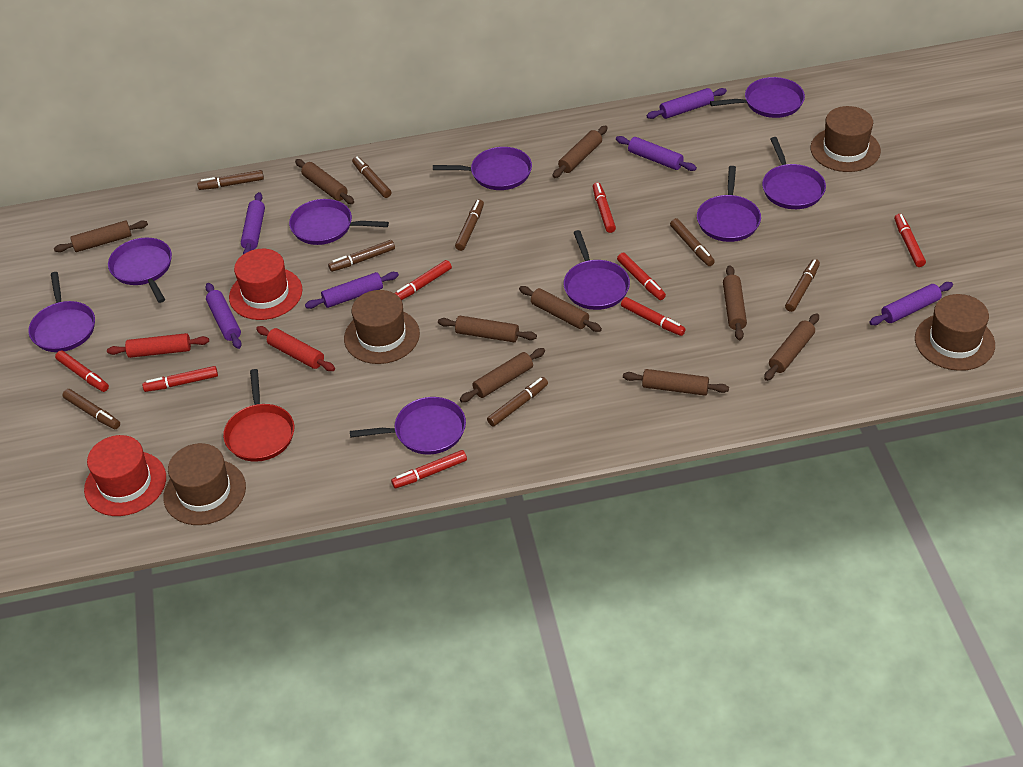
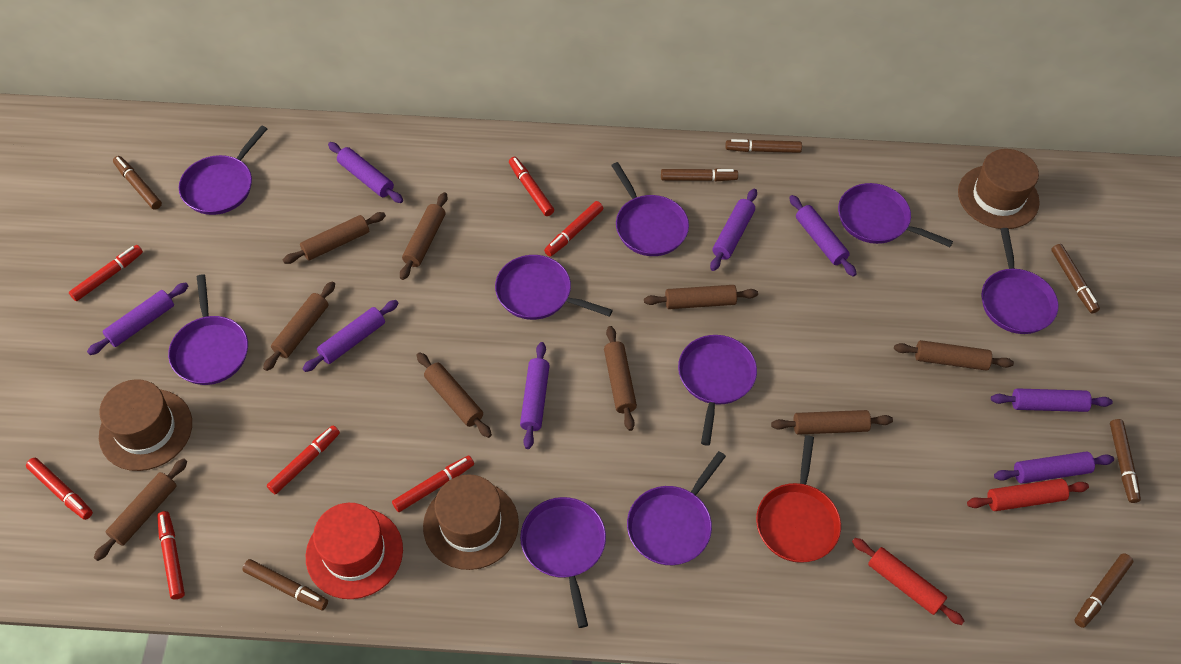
brown hat: [163,443,246,525] [344,290,420,364] [810,106,881,172] [915,294,995,371] = 4 -> [99,379,192,471] [423,474,519,570] [958,149,1040,229] = 3
brown marker: [62,389,120,429] [197,170,264,190] [328,240,395,272] [352,156,392,198] [455,200,484,251] [487,377,548,427] [670,218,715,266] [785,259,820,312] = 8 -> [113,156,162,210] [242,559,328,610] [661,169,738,182] [725,139,802,153] [1051,244,1100,314] [1075,553,1133,628] [1110,419,1141,503] = 7
purple rolling pin: [205,283,242,349] [241,192,265,254] [305,272,399,309] [616,136,697,171] [646,88,727,119] [869,282,953,325] = 6 -> [87,282,188,355] [302,300,398,372] [328,142,403,203] [520,342,550,449] [710,189,757,271] [789,195,857,277] [991,388,1113,412] [994,451,1114,484] = 8
red hat: [84,435,166,516] [229,249,302,320] = 2 -> [306,503,403,599] = 1
red marker: [55,350,109,392] [142,366,218,392] [391,450,467,488] [394,260,452,300] [593,182,616,233] [617,253,666,300] [621,297,686,336] [894,214,926,267] = 8 -> [26,458,93,520] [69,245,143,301] [157,511,185,600] [267,426,340,494] [392,456,474,512] [509,157,554,216] [544,201,603,257] = 7

